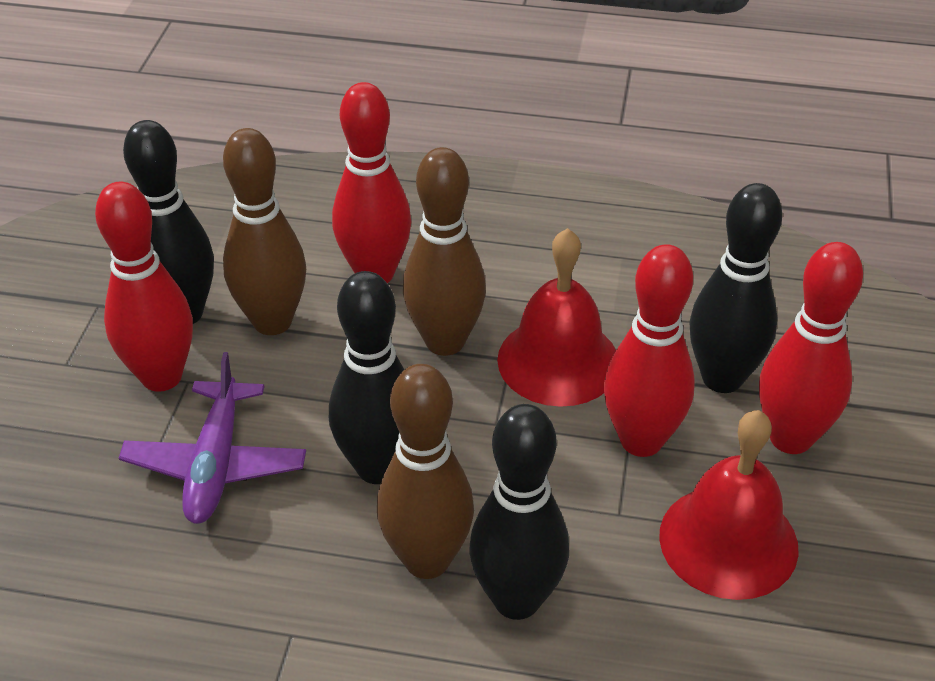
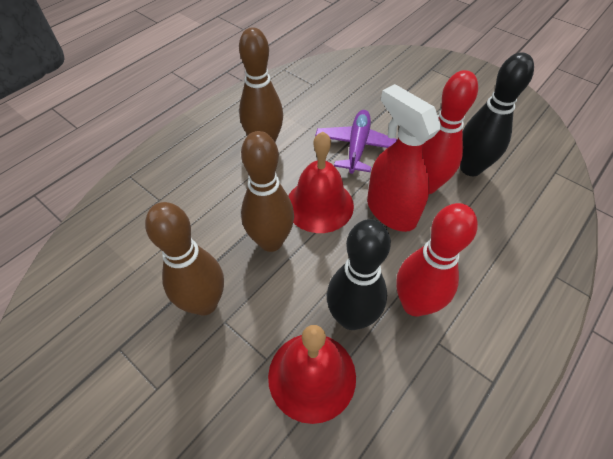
black bowling pin: [123,120,214,324] [329,271,404,484] [469,404,569,620] [689,183,782,393] = 4 -> [327,219,391,330] [460,52,534,176] = 2
red bowling pin: [95,181,193,392] [332,82,411,283] [604,244,695,457] [759,242,863,454] = 4 -> [396,203,478,317] [422,70,478,194] = 2
red spray bottle: none = 0 -> [367,84,442,232] = 1

